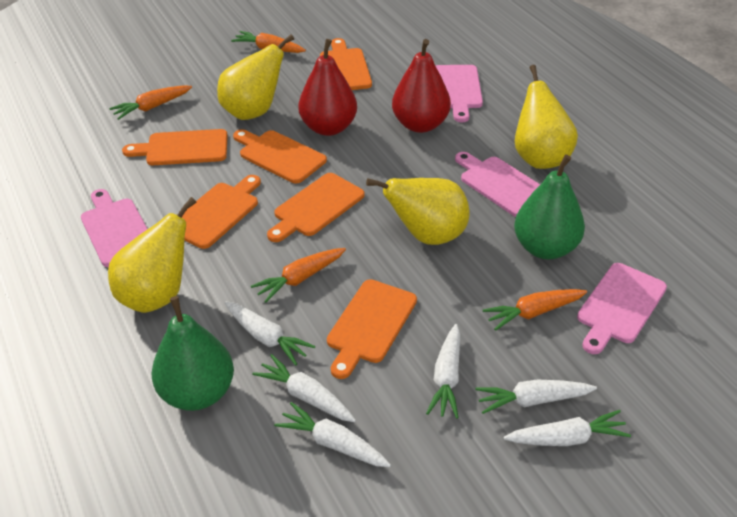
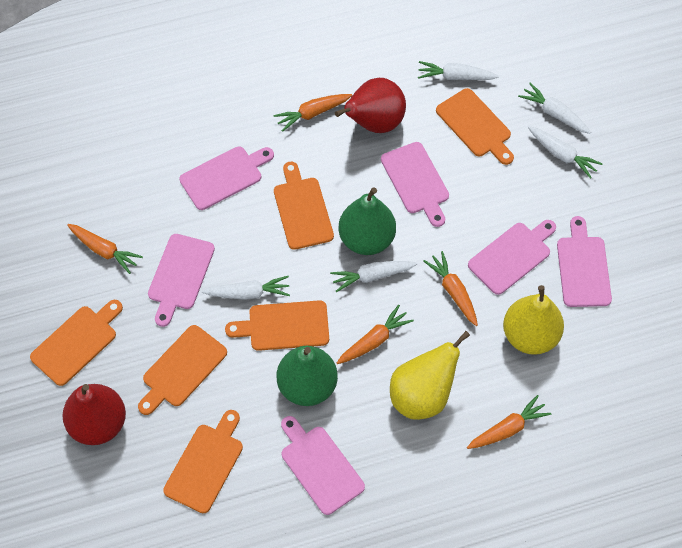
orange carrot: [109,85,192,120] [231,31,306,53] [251,248,346,303] [483,289,587,331] = 4 -> [67,224,143,274] [274,94,352,132] [337,305,414,364] [423,251,478,326] [467,395,551,449] = 5
pink cutting board: [81,189,148,267] [436,65,483,122] [455,152,540,217] [577,263,667,354] = 4 -> [148,234,215,327] [179,146,274,210] [281,416,365,515] [381,142,449,227] [468,220,556,295] [557,216,612,307] = 6
white carrot: [225,302,315,365] [252,354,356,422] [274,402,391,467] [426,324,460,419] [475,379,597,414] [504,410,631,446] = 6 -> [202,276,290,300] [330,261,417,292] [418,61,499,80] [518,83,591,134] [528,126,602,179] = 5
yellow pear: [108,197,196,313] [217,34,294,120] [366,178,470,245] [515,65,578,169] = 4 -> [390,331,470,420] [503,285,564,355] = 2

